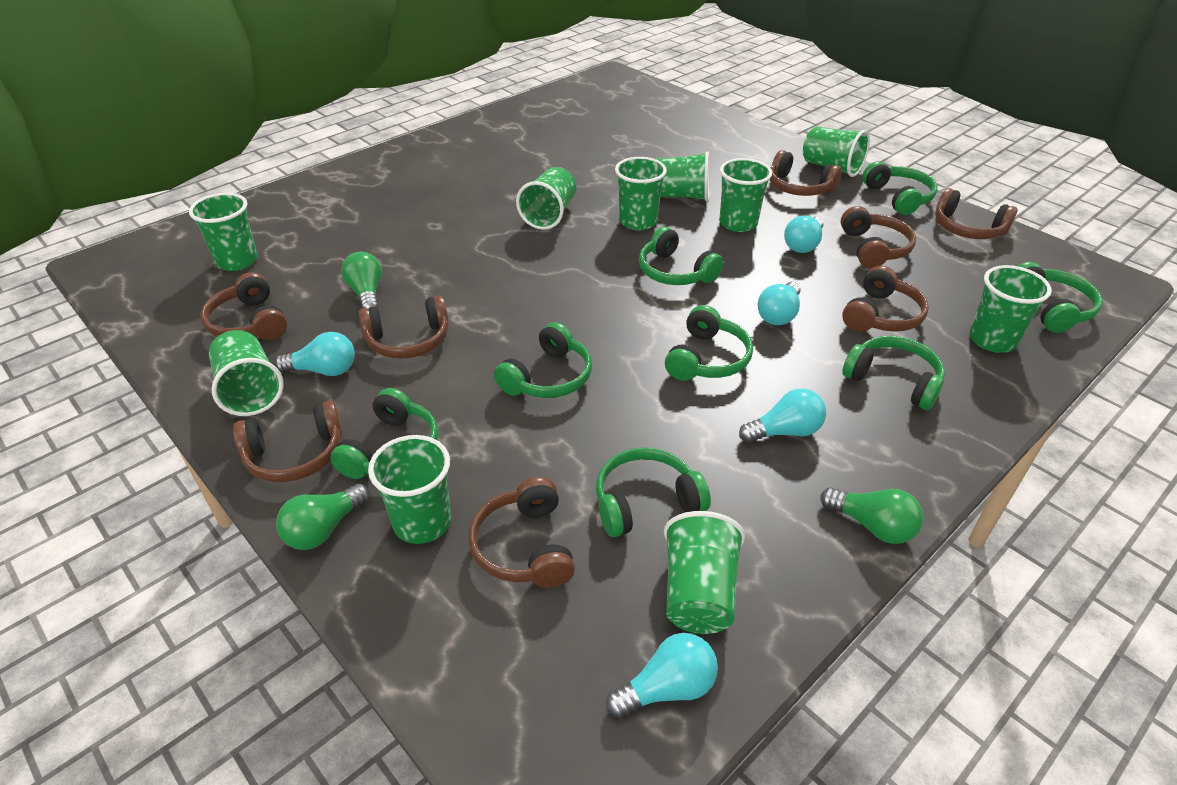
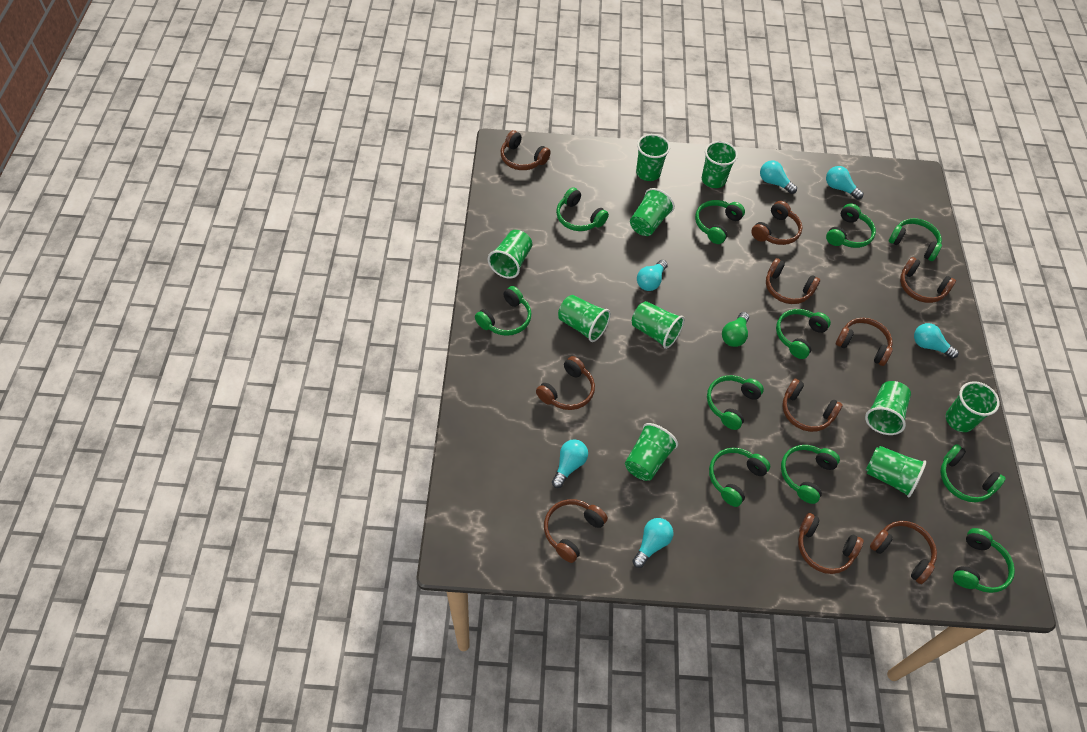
brown headphones: [201,272,287,340] [233,400,343,482] [359,296,449,359] [469,477,575,588] [769,150,842,196] [841,206,916,268] [842,266,929,332] [935,188,1017,239] = 8 -> [501,130,551,170] [536,356,595,410] [544,499,608,563] [751,201,803,245] [766,258,820,304] [782,379,843,432] [798,513,863,574] [836,318,893,366] [870,521,937,584] [900,257,956,303] = 10
green headphones: [330,388,438,479] [494,322,592,398] [596,447,711,537] [639,227,724,285] [665,305,753,381] [842,336,945,410] [862,161,937,215] [1018,262,1103,333] = 8 -> [475,286,531,336] [556,187,609,231] [695,200,745,244] [707,375,764,430] [709,448,770,507] [776,309,831,359] [781,445,840,504] [826,203,876,248] [889,218,942,261] [940,444,1006,502] [953,528,1015,593] = 11
green light bulb: [276,483,370,550] [341,252,382,309] [820,487,924,544] = 3 -> [722,312,749,347] = 1
turquoise light bulb: [274,332,355,376] [606,633,718,718] [739,389,826,443] [758,281,801,325] [784,215,824,253] = 5 -> [552,439,588,488] [632,518,673,568] [637,260,668,291] [760,160,797,194] [826,166,863,200] [914,323,959,359] = 6

